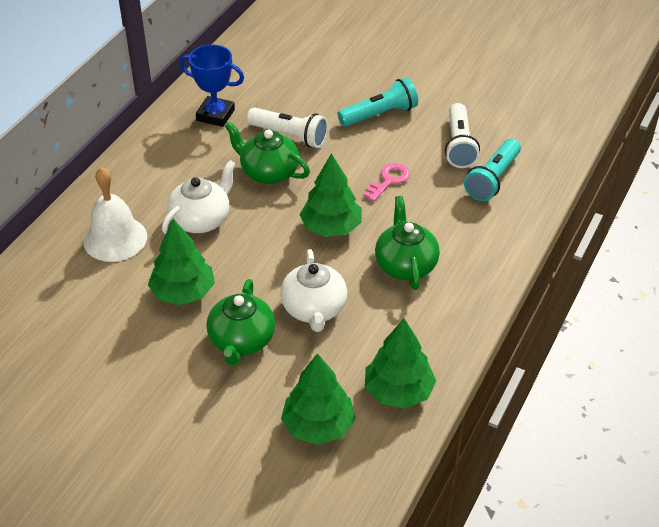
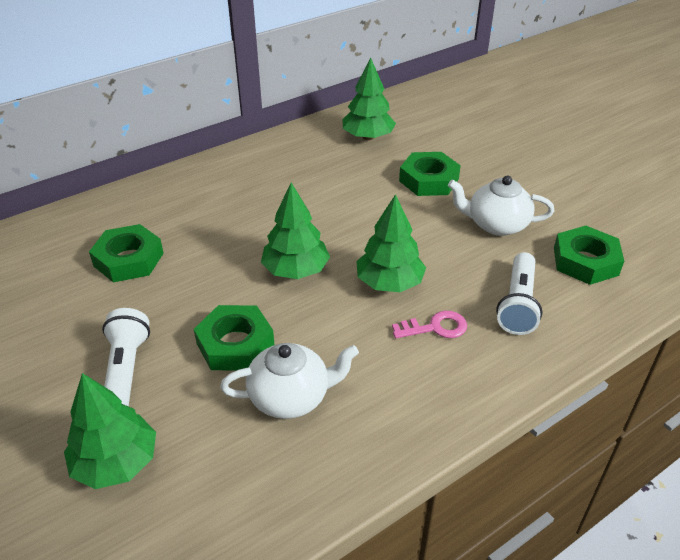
blue trophy: [179,45,244,127] = 1 -> none = 0
green nut: none = 0 -> [89,224,164,282] [194,305,274,371] [399,152,461,196] [554,226,624,285] = 4
green teapot: [207,279,275,365] [225,121,310,184] [375,196,440,290] = 3 -> none = 0
turquoise flashlight: [338,77,418,127] [464,139,521,201] = 2 -> none = 0
white bell: [83,167,147,262] = 1 -> none = 0

